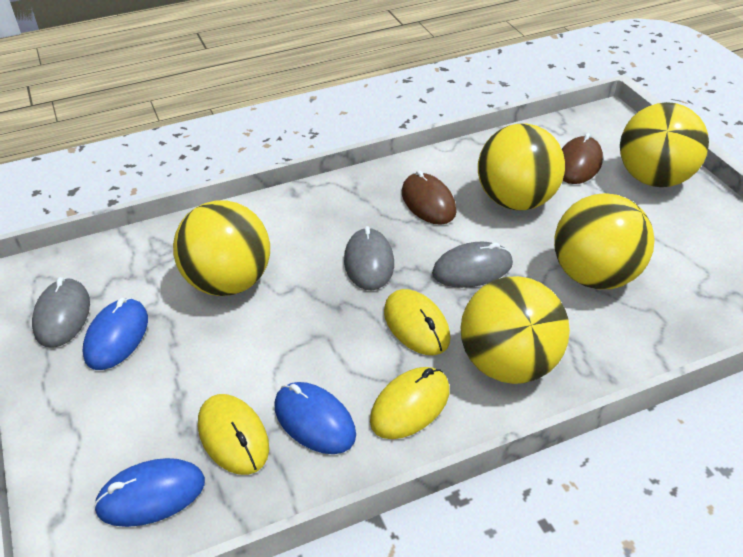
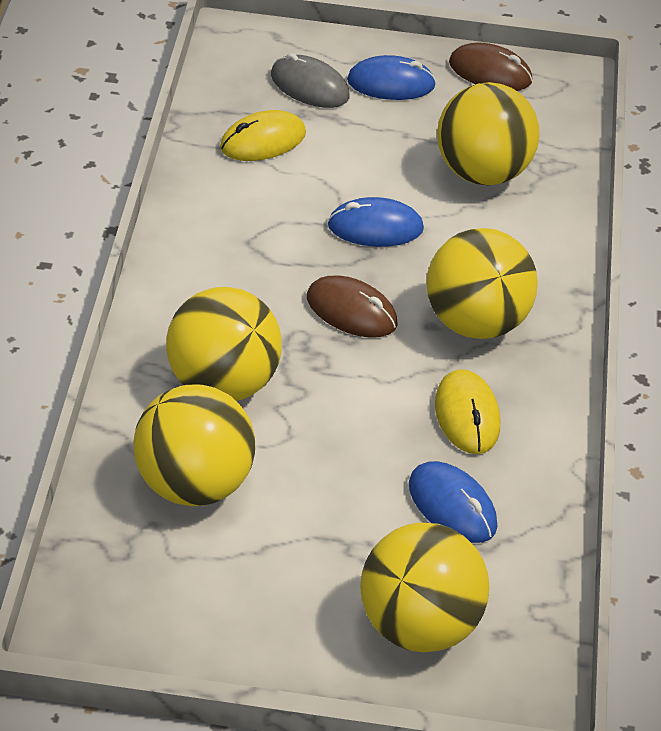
grey mouse: [32,277,90,348] [344,226,394,290] [432,241,513,288] = 3 -> [271,53,350,108] = 1
yellow mouse: [198,394,269,475] [370,367,450,439] [384,289,451,355] = 3 -> [220,110,306,161] [435,369,500,454] = 2

